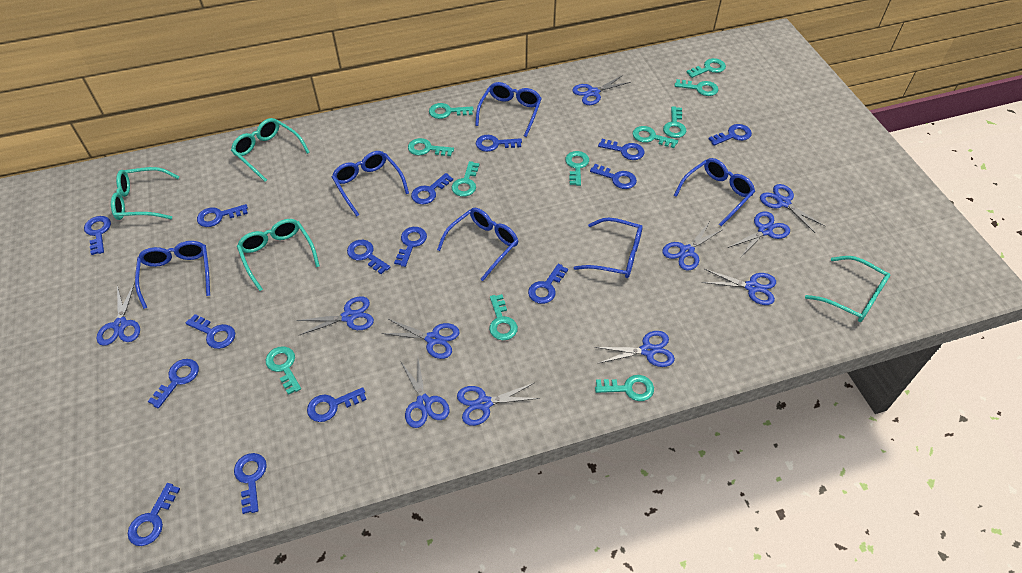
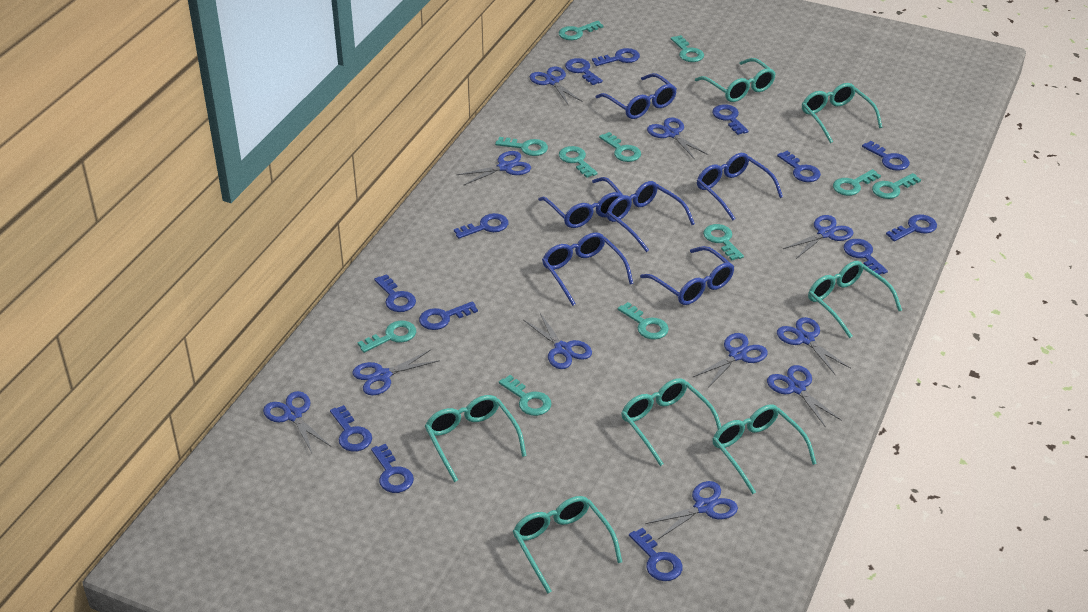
blue key: [84,216,111,255] [128,483,180,546] [148,359,199,408] [186,314,235,349] [197,204,248,227] [234,453,267,514] [307,387,367,422] [347,240,390,274] [394,227,427,267] [411,173,453,204] [476,135,522,152] [528,264,568,304] [590,164,637,189] [598,139,645,160] [709,124,752,146] = 15 -> [330,405,372,452] [371,444,414,493] [374,274,416,312] [419,301,478,330] [454,213,508,239] [565,58,603,85] [592,48,640,66] [629,528,683,581] [712,104,749,135] [777,151,821,182] [844,239,888,275] [862,141,910,171] [886,214,937,241] = 13
turquoise glasses: [111,167,179,220] [231,118,310,182] [237,219,320,291] [805,256,890,322] = 4 -> [425,395,527,482] [513,496,622,593] [621,378,721,466] [695,58,776,102] [713,404,817,494] [802,83,882,143] [808,261,902,338] = 7

